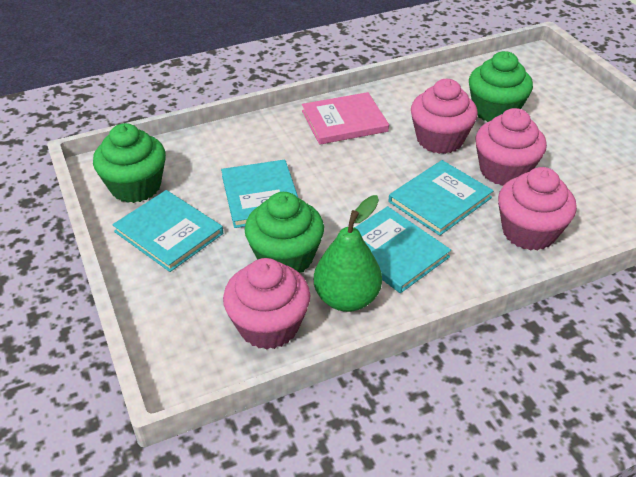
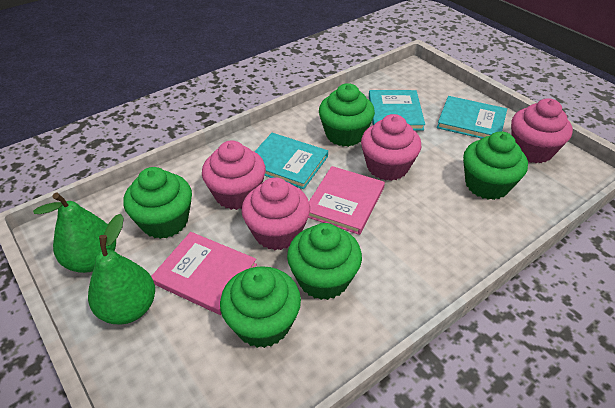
green cupcake: [93,123,166,203] [244,192,324,273] [469,51,533,122] = 3 -> [123,167,192,239] [220,266,301,348] [287,223,362,300] [319,83,375,147] [463,131,528,200] = 5
green pear: [314,195,382,312] = 1 -> [33,193,116,273] [88,214,155,324] = 2
pink book: [302,92,389,145] = 1 -> [151,232,257,315] [308,166,385,235] = 2
turquoise book: [112,190,223,272] [221,159,298,228] [354,206,451,293] [388,160,494,236] = 4 -> [255,133,328,189] [369,90,425,130] [437,96,507,139] = 3

